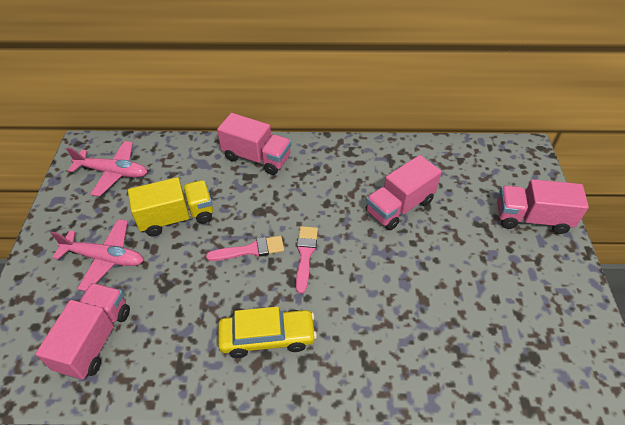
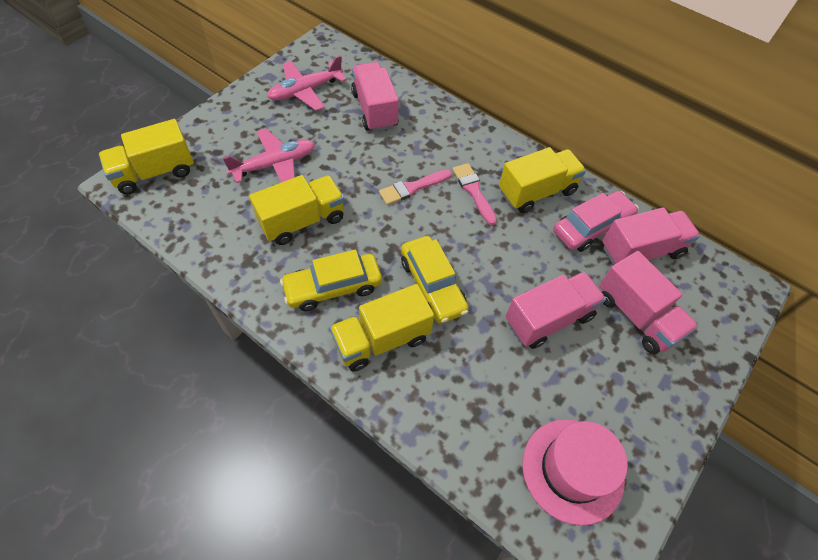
pink car: none = 0 -> [553,191,639,252] = 1
pink hat: none = 0 -> [523,419,628,526] = 1
yellow car: [218,307,317,358] = 1 -> [280,249,382,311] [401,236,469,324] = 2
yellow truck: [128,177,213,236] = 1 -> [99,119,194,194] [249,175,345,245] [330,284,434,372] [499,147,586,213] = 4

